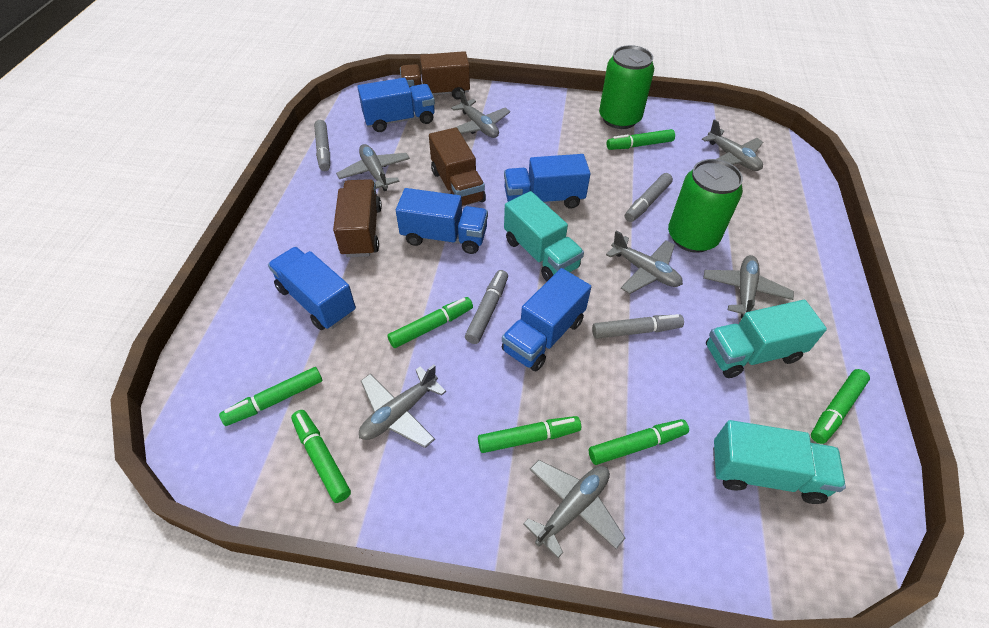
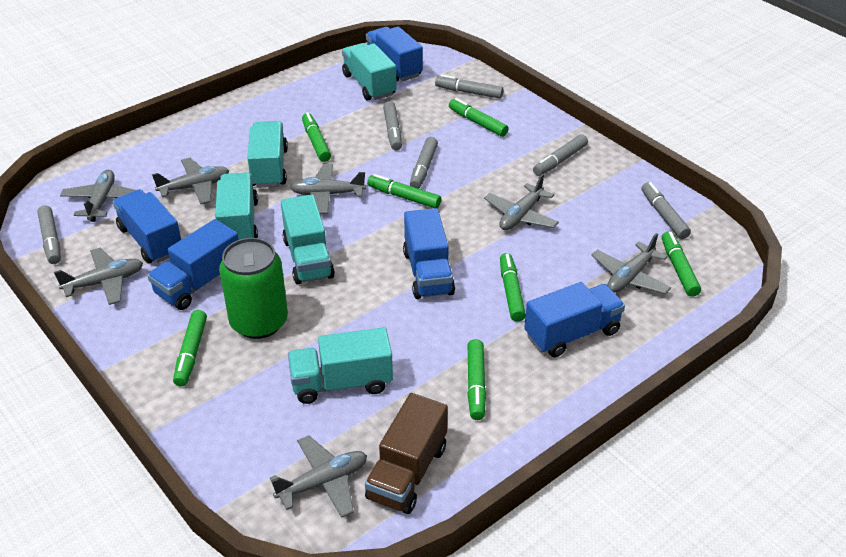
brown truck: [333,179,382,257] [400,51,470,100] [429,127,486,207] = 3 -> [365,393,448,514] = 1
green can: [599,45,654,129] [668,159,743,253] = 2 -> [219,238,288,339] = 1
grey marker: [314,120,330,171] [465,270,508,344] [592,314,684,339] [625,173,673,222] = 4 -> [37,205,61,264] [383,101,402,151] [410,137,438,189] [435,75,504,99] [533,134,588,176] [641,182,691,239] = 6
turquoise truck: [504,191,584,281] [706,300,827,378] [713,420,846,504] = 3 -> [215,172,258,240] [247,121,288,188] [281,195,335,284] [288,327,393,404] [342,43,397,101] = 5

